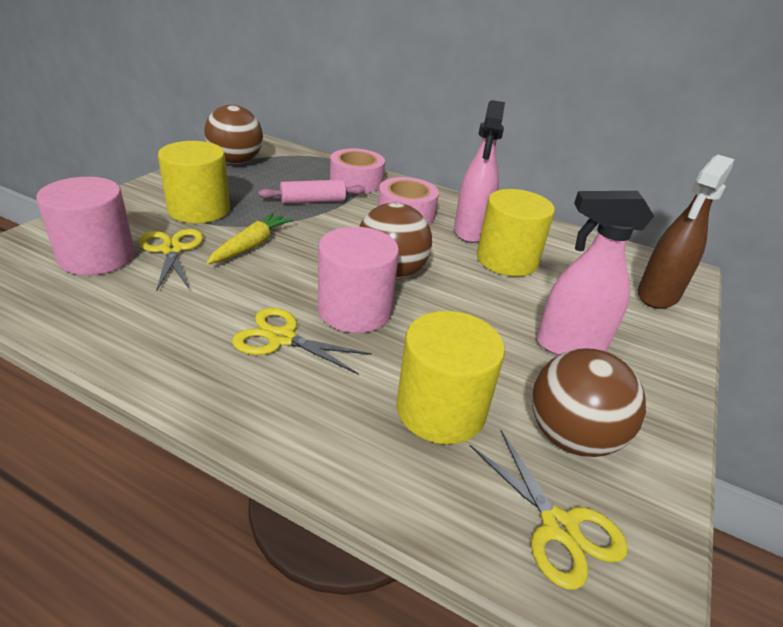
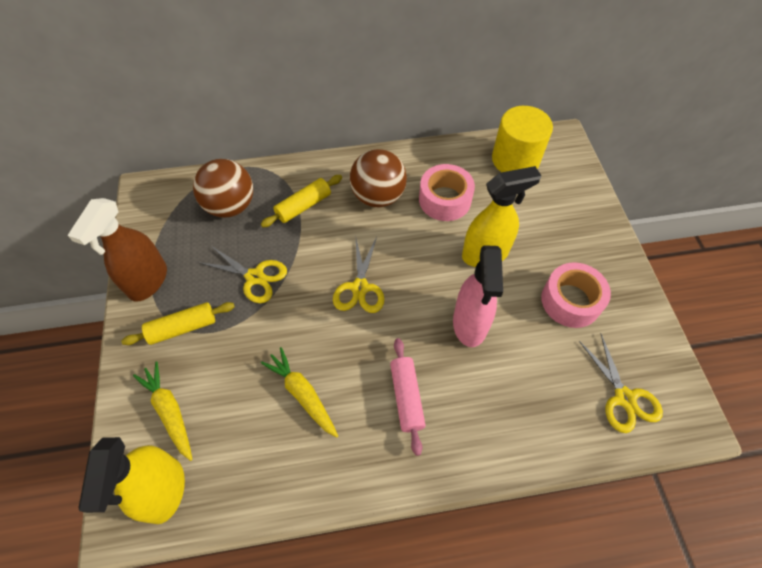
brown ball: [204,105,263,164] [359,203,432,280] [532,348,646,457] = 3 -> [193,159,253,218] [350,149,407,207] = 2
pink cylinder: [36,177,135,275] [318,227,399,333] = 2 -> none = 0
pink spray bottle: [454,100,505,243] [537,191,654,356] = 2 -> [453,245,503,347] = 1
yellow carrot: [206,212,293,264] = 1 -> [133,361,193,461] [261,347,338,438] = 2
yellow cylinder: [158,141,230,223] [396,311,505,444] [477,189,555,276] = 3 -> [492,106,553,172] = 1
yellow rolling pin: none = 0 -> [121,302,235,345] [261,175,342,227] = 2
yellow spray bottle: none = 0 -> [78,437,185,524] [462,166,541,267] = 2

